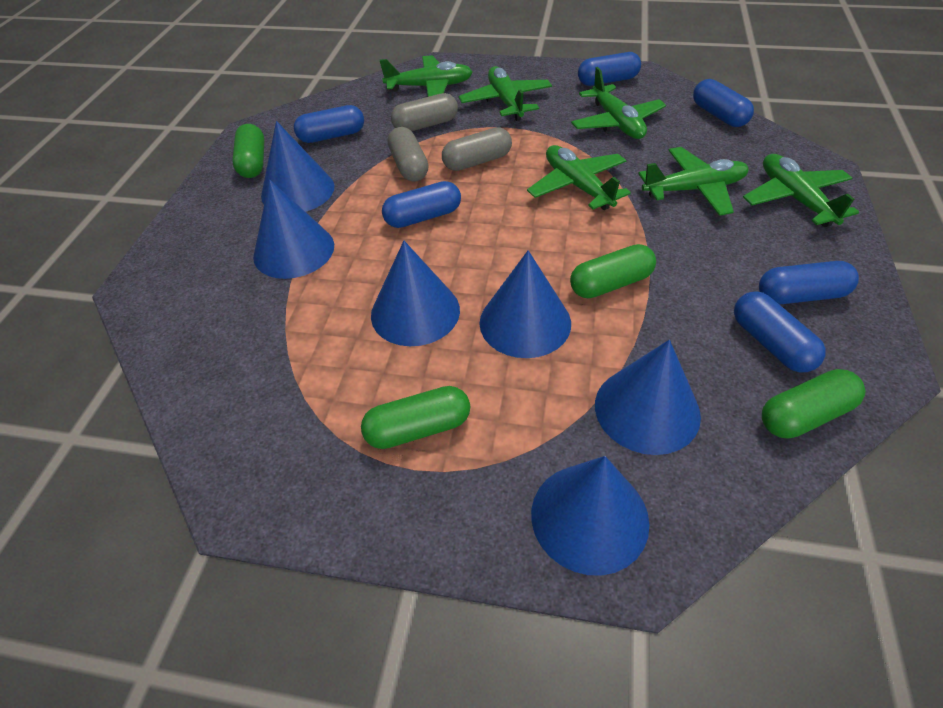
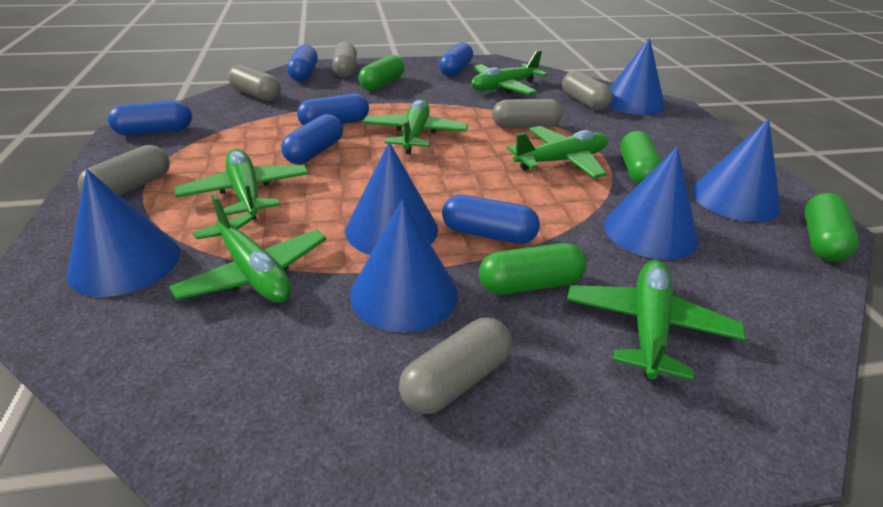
grey capsule: [388,127,429,182] [391,93,458,131] [442,127,512,171] = 3 -> [78,145,170,196] [228,65,281,101] [332,41,357,77] [399,318,512,414] [492,99,563,128] [562,71,613,110] = 6

